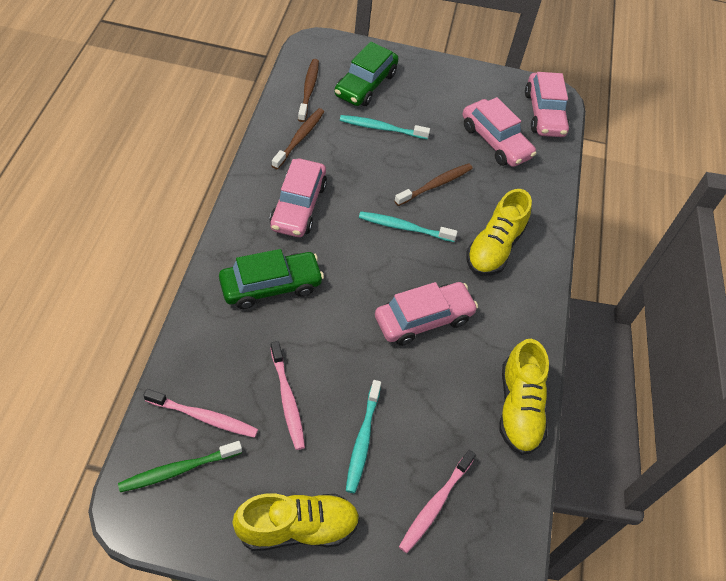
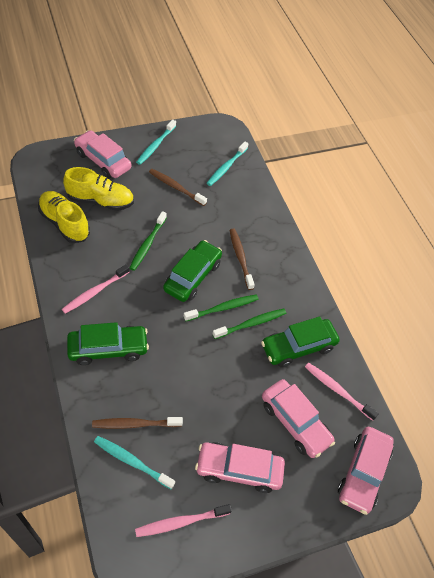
green car: [219,249,324,309] [334,41,399,106] = 2 -> [67,322,149,365] [163,240,222,302] [261,316,340,367] = 3
green toothbrush: [118,441,242,492] = 1 -> [129,211,167,271] [184,294,259,321] [213,309,286,339] = 3
yellow shoe: [233,493,360,551] [466,189,532,276] [500,339,549,455] = 3 -> [38,191,90,243] [63,167,134,211] = 2

